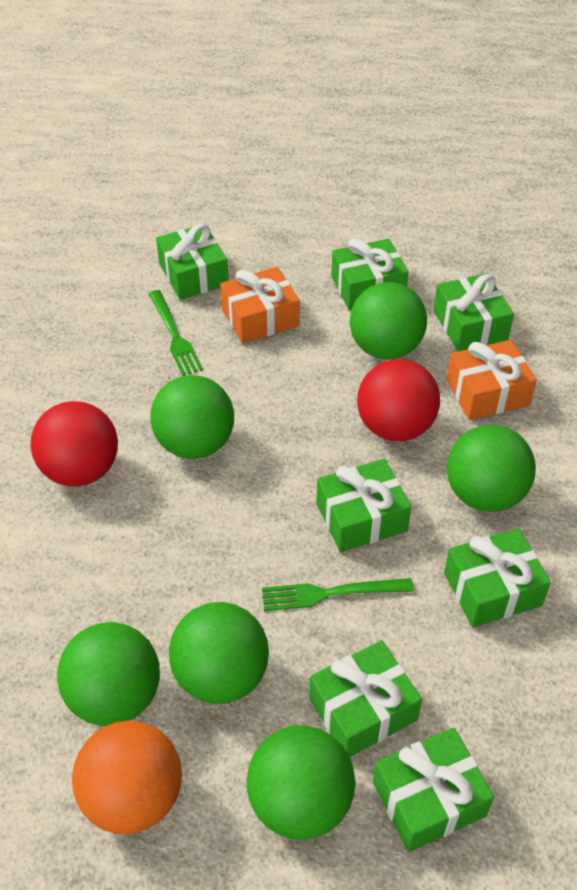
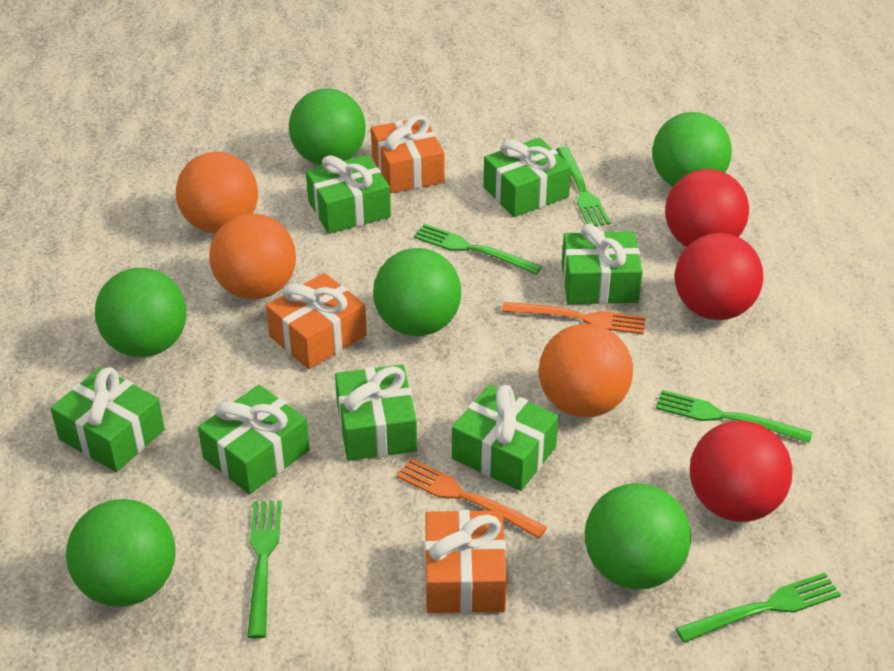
green fork: [149,290,203,376] [262,578,414,611] = 2 -> [247,501,282,639] [413,224,542,275] [556,147,611,226] [655,390,812,443] [676,573,841,643] = 5
orange ball: [72,720,182,834] = 1 -> [176,152,258,234] [209,214,296,300] [539,324,633,417] = 3
orange fork: none = 0 -> [396,458,547,539] [502,302,646,334] = 2
orange gift: [220,267,300,344] [446,340,537,420] = 2 -> [266,273,367,369] [371,115,445,193] [425,510,507,613] = 3
red ball: [31,401,118,487] [357,359,440,441] = 2 -> [665,169,749,247] [675,233,764,320] [690,421,793,522] = 3

